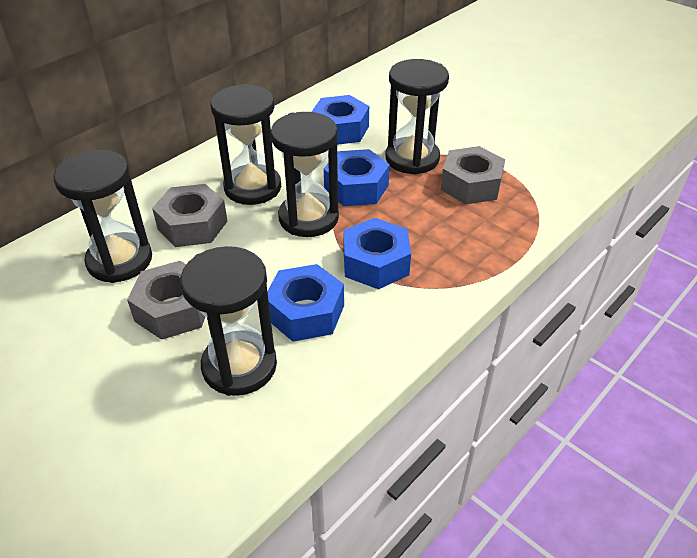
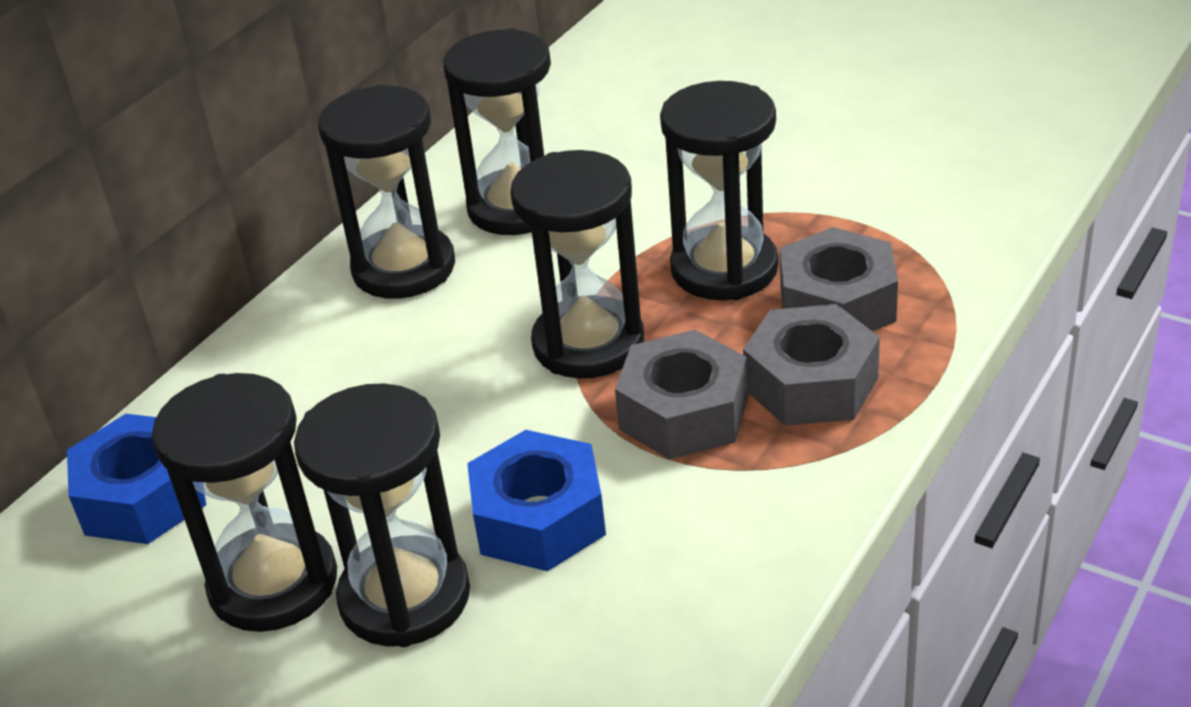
black hourglass: [53,150,152,283] [180,246,277,396] [211,84,281,205] [271,112,339,237] [385,59,449,175] = 5 -> [152,373,337,632] [294,383,470,647] [318,85,455,299] [443,29,551,235] [510,150,644,378] [660,81,778,300] = 6
blue nut: [267,264,344,342] [312,95,369,145] [324,149,390,206] [343,218,411,289] = 4 -> [67,414,206,544] [467,430,606,571] = 2

